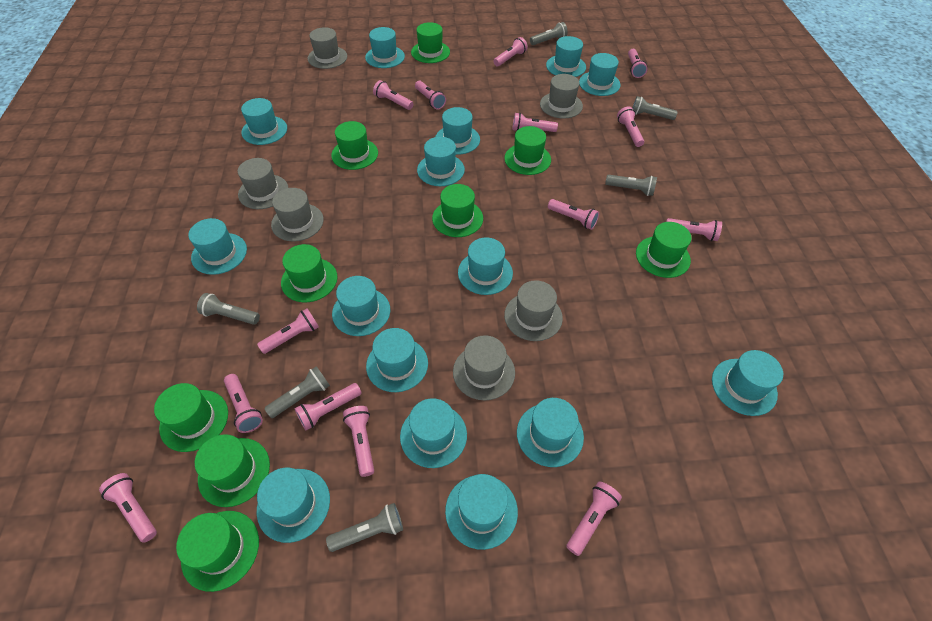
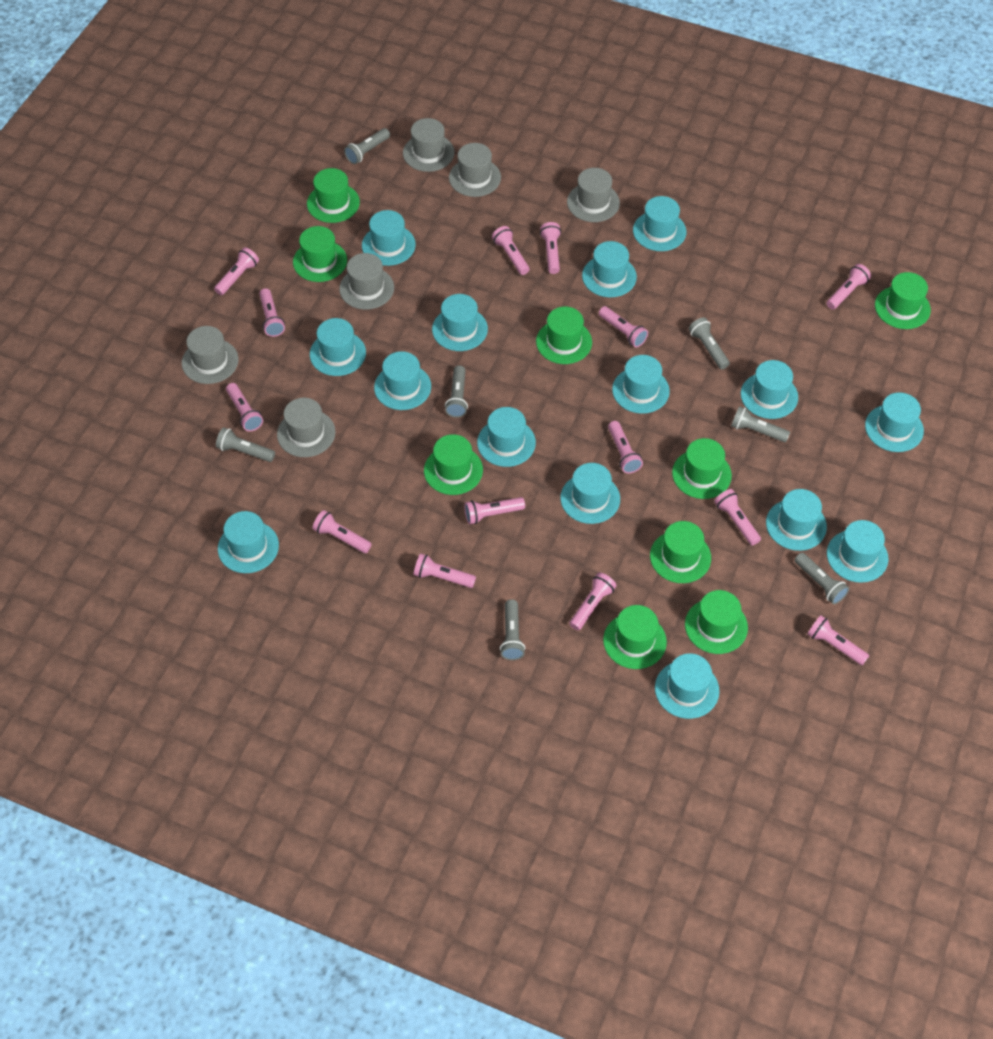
grey flashlight: [197,293,260,325] [264,366,330,418] [326,503,403,552] [530,22,568,45] [605,175,657,196] [632,96,678,120] = 6 -> [216,427,275,462] [344,128,390,164] [445,365,468,418] [500,599,525,660] [689,317,730,369] [731,406,790,442] [795,553,849,604] = 7

